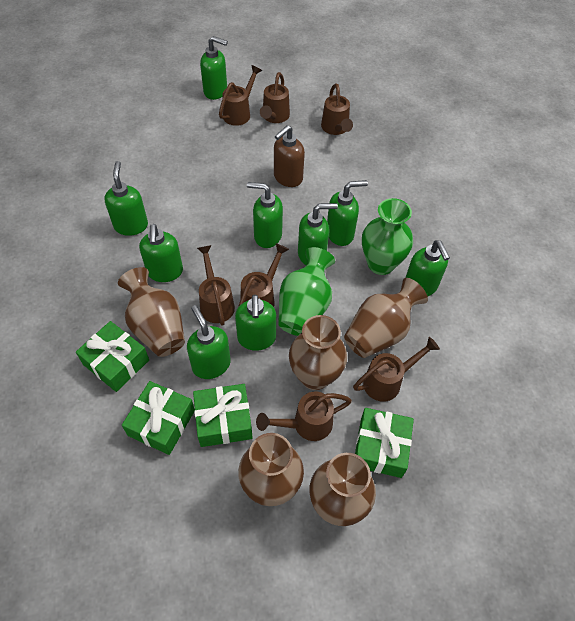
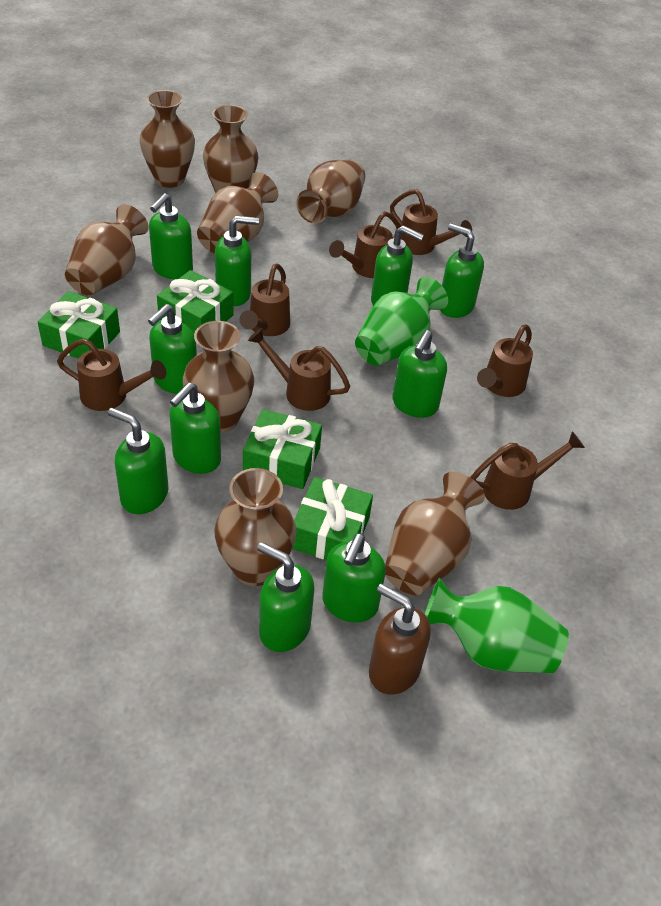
brown vase: [118,267,185,357] [238,433,304,506] [289,315,347,390] [310,453,376,526] [344,278,428,358] = 5 -> [65,204,149,295] [140,90,195,188] [183,321,254,433] [197,172,278,253] [203,105,258,193] [214,468,297,586] [296,160,365,224] [385,472,485,595] = 8
green soap dispenser: [104,161,148,236] [139,224,183,282] [187,305,231,379] [200,36,228,100] [235,295,276,351] [247,182,283,248] [298,203,338,266] [327,180,368,246] [405,240,450,296] = 9 -> [108,408,168,514] [148,304,197,394] [149,193,193,279] [170,382,221,474] [215,216,259,306] [257,542,315,652] [322,533,386,623] [371,225,424,305] [392,330,447,418] [440,223,484,318] = 10

